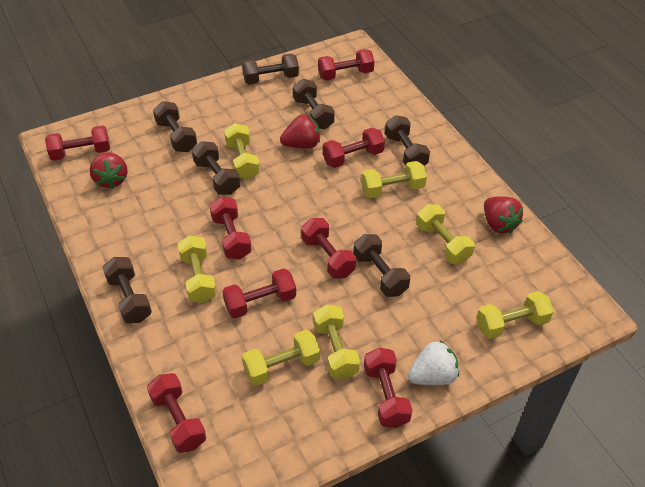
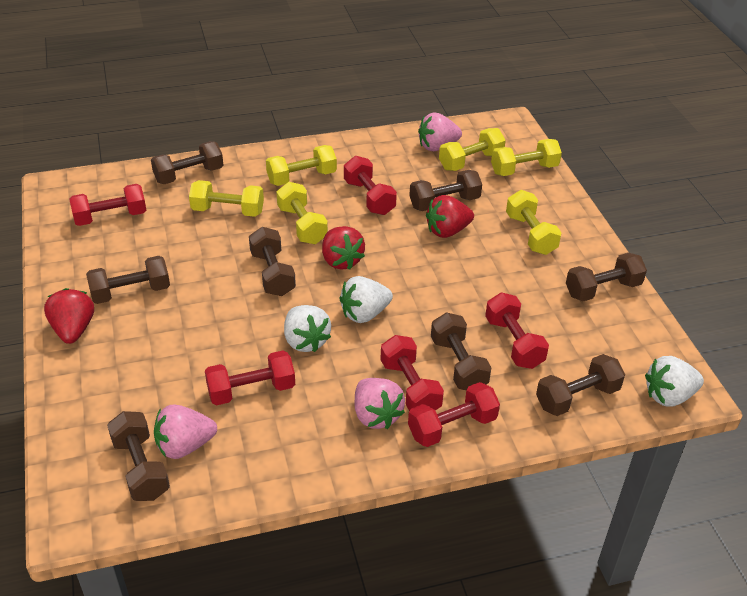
brown dumbbell: [102,257,152,323] [153,101,197,152] [192,141,240,195] [242,54,299,85] [293,79,335,129] [353,234,410,297] [385,115,430,166] = 7 -> [86,256,170,304] [107,411,170,501] [151,141,223,184] [249,227,296,296] [409,170,482,211] [431,312,492,390] [536,354,625,416] [566,253,647,301] = 8
pink strawberry: none = 0 -> [154,405,217,459] [355,378,405,429] [418,112,462,151] = 3
red dumbbell: [45,126,110,161] [147,373,206,453] [209,197,252,259] [222,268,296,318] [301,218,356,279] [318,49,374,81] [323,128,385,168] [364,348,412,428] = 8 -> [69,184,146,226] [205,351,295,405] [344,156,397,215] [380,335,444,411] [408,382,500,447] [485,293,549,369] = 6
white strawberry: [408,341,459,385] = 1 -> [284,305,331,352] [339,276,393,323] [645,356,704,407] = 3
yellow dumbbell: [178,235,217,303] [224,123,260,180] [242,330,320,386] [313,304,360,379] [361,161,427,198] [416,204,475,264] [477,291,554,339] = 7 -> [189,180,264,217] [266,145,337,186] [276,182,328,244] [439,128,506,171] [491,139,562,176] [506,190,562,255] = 6

